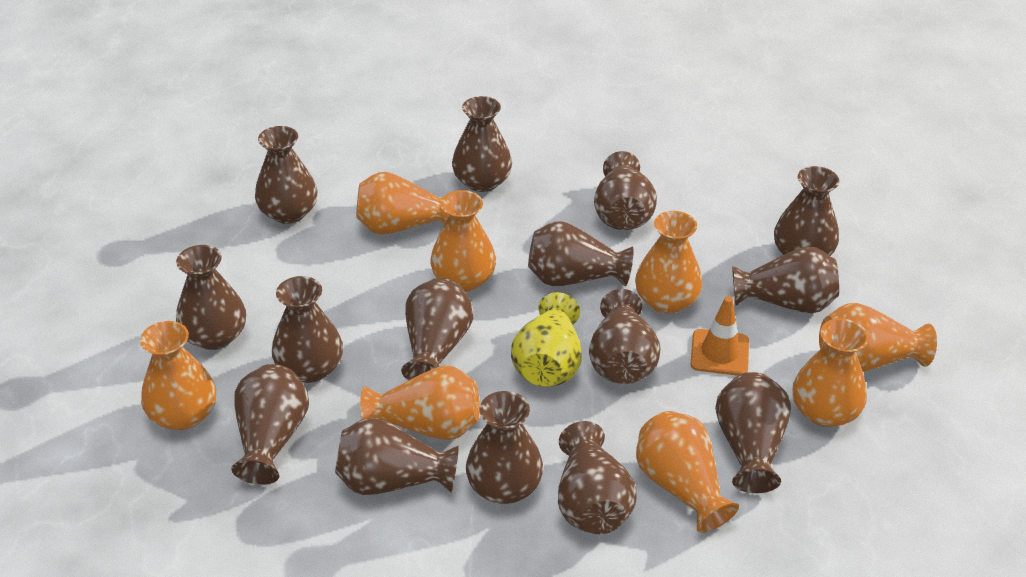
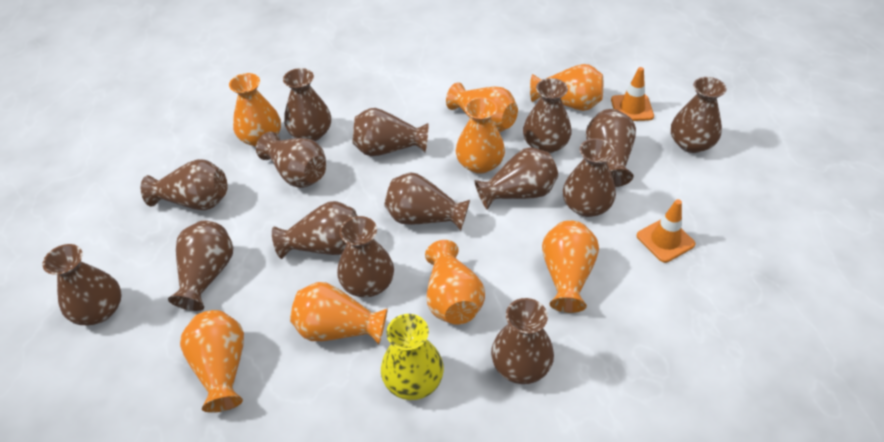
orange traffic cone: [691,296,749,376] = 1 -> [611,67,654,121] [637,199,695,263] = 2

